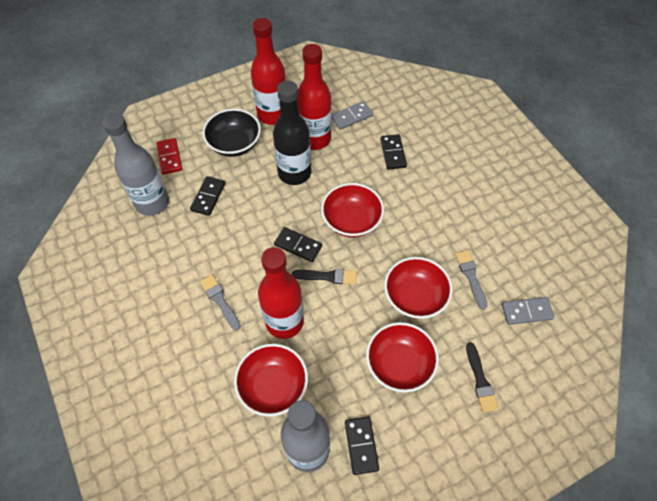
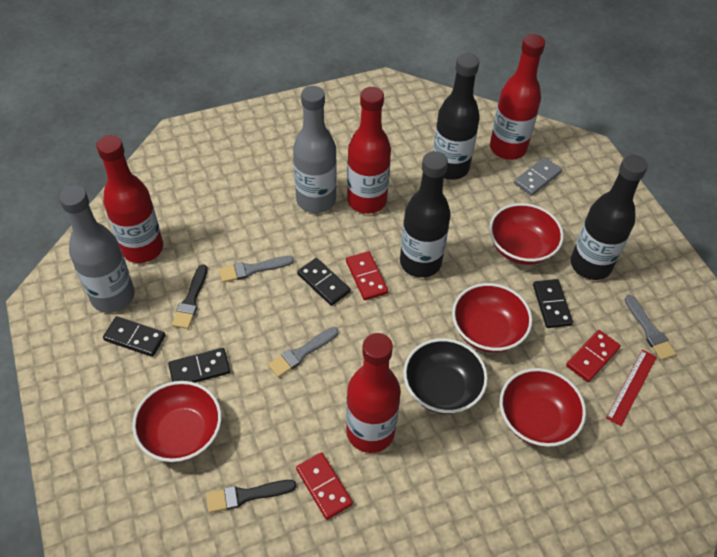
black bottle: [273,81,311,185] = 1 -> [400,151,451,278] [433,53,480,180] [571,155,648,280] = 3
grey brush: [200,275,240,330] [455,250,488,310] = 2 -> [219,256,294,283] [268,327,338,377] [624,295,676,360] = 3
grey domino: [331,101,373,130] [502,297,554,325] = 2 -> [514,157,562,196] = 1
red bottle: [251,18,286,125] [258,247,304,339] [297,44,332,150] = 3 -> [96,135,163,263] [346,333,401,453] [347,87,391,214] [490,34,545,160] = 4
red domino: [156,138,182,175] = 1 -> [296,452,353,520] [346,251,388,300] [566,330,621,382] = 3
red ruler: none = 0 -> [606,350,657,426] = 1

